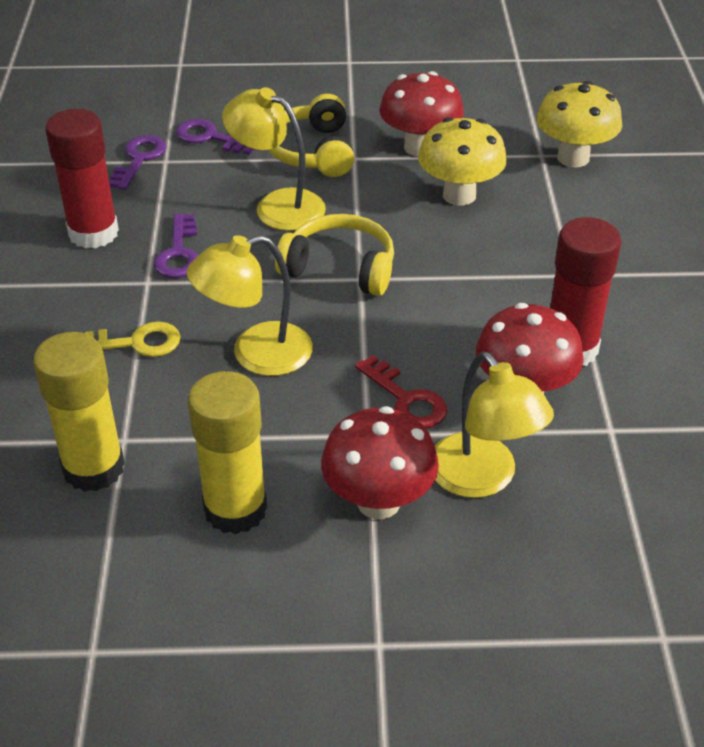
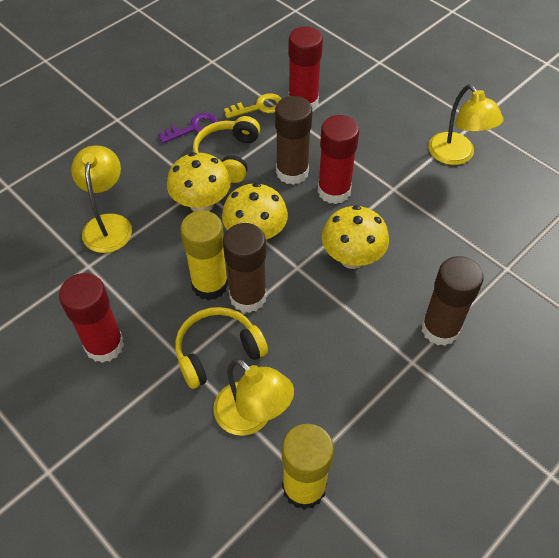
brown glue stick: none = 0 -> [223,223,267,313] [275,96,312,185] [421,256,483,346] = 3
purple key: [109,135,166,190] [154,213,198,278] [176,119,256,155] = 3 -> [158,113,218,143] = 1
red glue stick: [45,109,119,249] [550,217,622,366] = 2 -> [59,273,124,363] [288,26,323,111] [318,115,359,204] = 3
red key: [355,355,447,428] = 1 -> none = 0
red mushroom: [321,406,439,519] [379,71,464,156] [476,303,584,394] = 3 -> none = 0
yellow mushroom: [418,117,507,206] [536,81,622,168] = 2 -> [167,152,231,212] [222,183,288,241] [321,205,389,269] = 3

